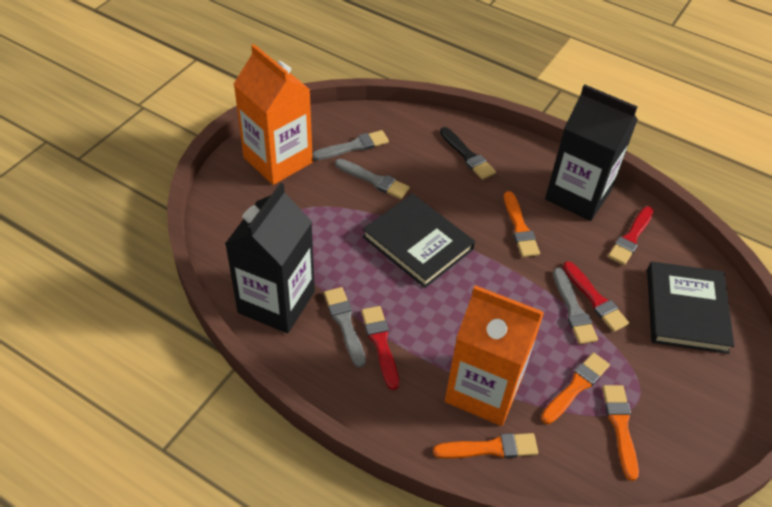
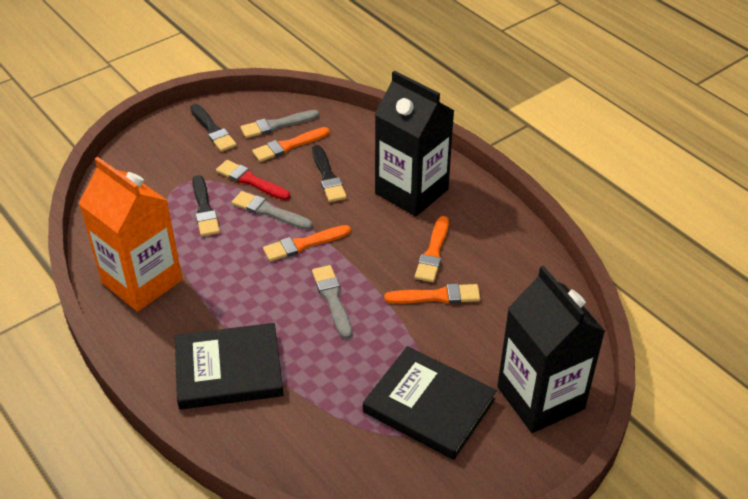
black brush: [440,127,496,180] = 1 -> [190,104,237,152] [192,175,220,236] [312,145,347,202] = 3
grey brush: [312,130,389,160] [324,287,366,368] [335,159,410,199] [553,268,598,344] = 4 -> [232,191,312,230] [241,110,319,138] [312,265,352,339] = 3
orange carton: [234,44,313,185] [445,285,544,426] = 2 -> [79,157,182,311] = 1
red brush: [361,306,399,390] [563,261,629,332] [608,206,654,265] = 3 -> [216,160,290,200] = 1

